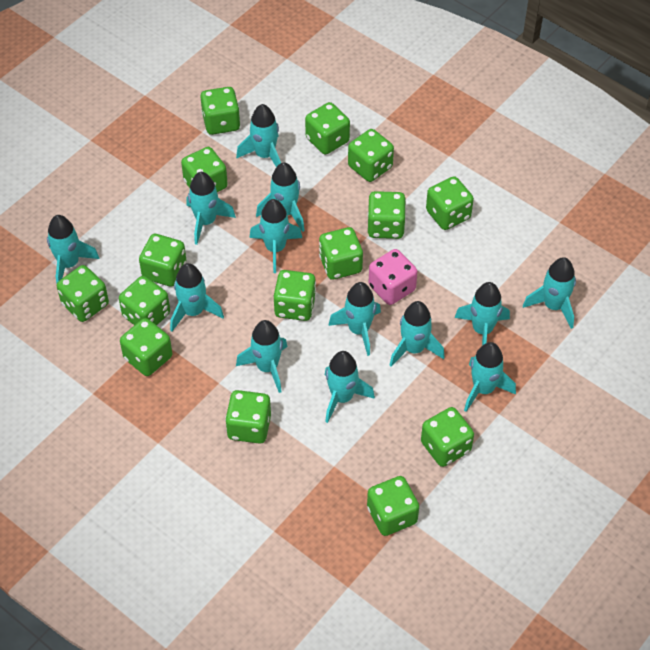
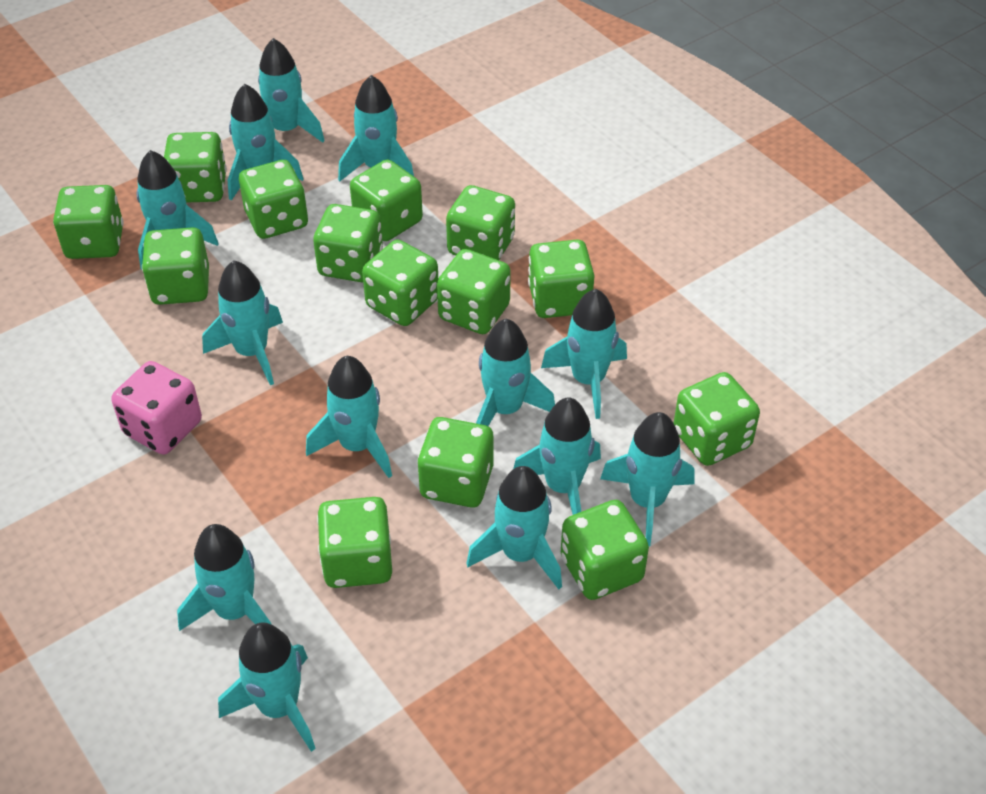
green dice: [57,265,109,322] [119,276,170,325] [120,318,172,376] [139,234,187,287] [181,147,228,192] [201,87,240,135] [225,390,271,444] [274,270,316,321] [305,102,350,155] [319,227,363,280] [348,129,394,182] [367,476,419,536] [368,191,406,239] [421,407,474,467] [426,176,474,230] = 15 -> [53,185,124,259] [142,227,209,305] [164,132,227,203] [239,160,308,239] [313,204,383,282] [317,497,392,588] [350,159,423,241] [362,240,438,326] [417,417,493,508] [437,249,511,334] [446,185,515,260] [528,240,595,318] [561,500,649,600] [674,372,760,466] = 14

